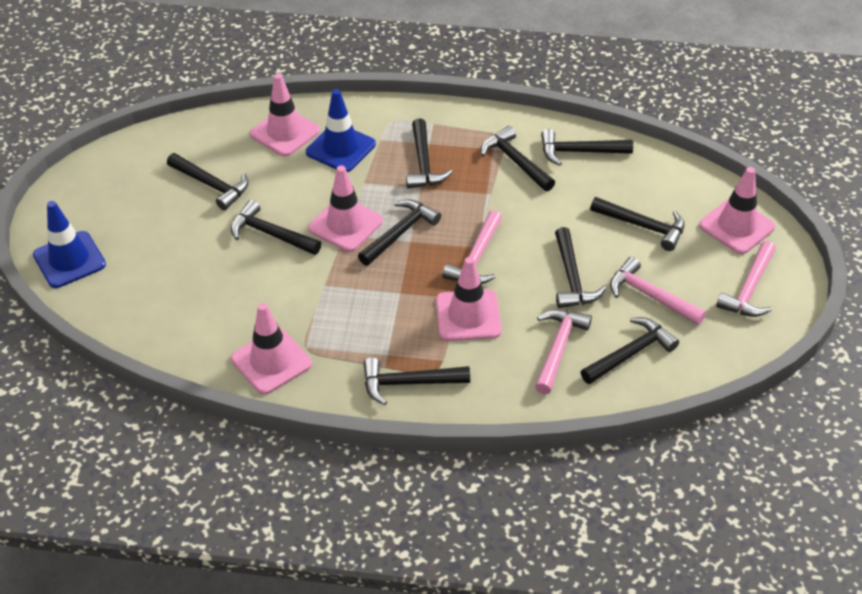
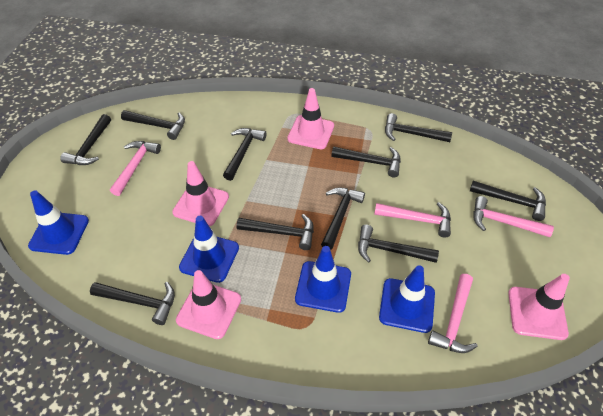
blue traffic cone: [33,201,106,288] [306,89,376,172] = 2 -> [28,190,89,255] [179,216,239,283] [295,246,351,313] [379,265,435,333] = 4
pink traffic cone: [231,303,312,395] [250,73,320,157] [308,165,383,252] [436,257,502,341] [699,167,775,254] = 5 -> [172,161,229,226] [176,270,241,339] [287,88,334,149] [508,274,570,340] = 4

